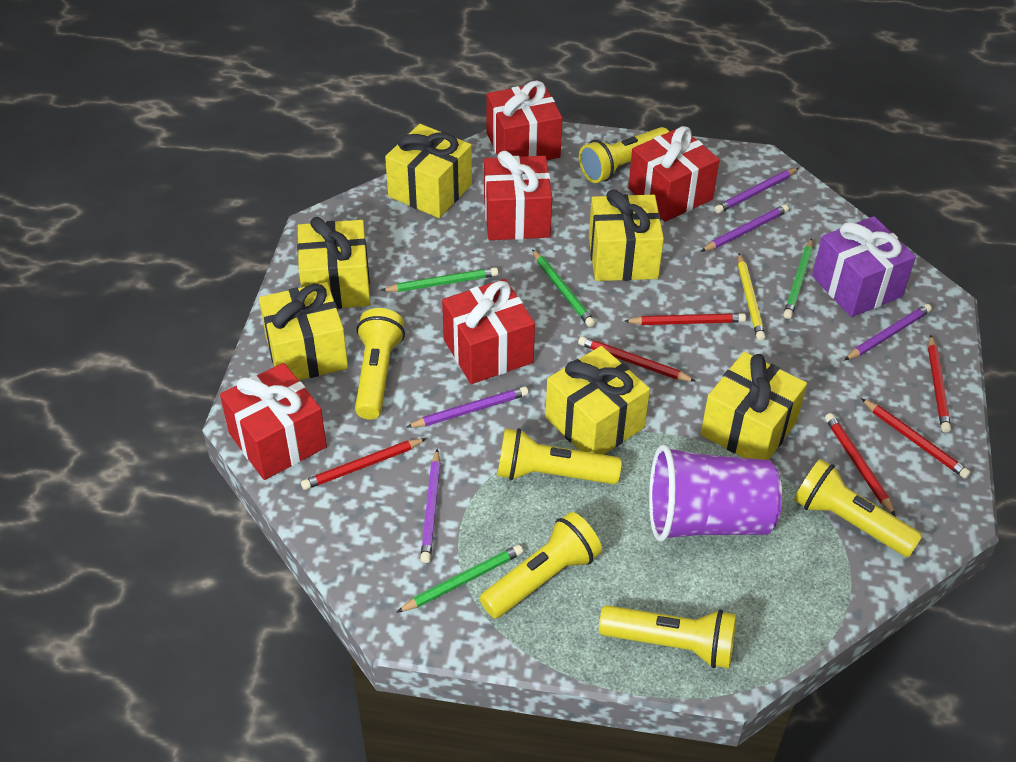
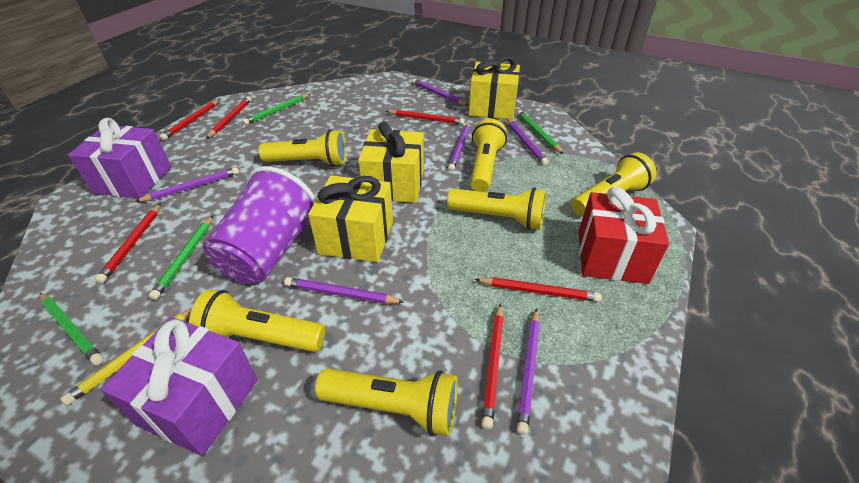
purple gift: [812,216,916,317] = 1 -> [68,118,171,198] [100,317,258,456] = 2
purple pencil: [407,386,529,428] [420,449,441,563] [700,204,789,252] [714,168,799,213] [844,304,932,360] = 5 -> [135,167,239,202] [284,277,404,304] [412,79,469,106] [448,122,470,171] [507,118,548,165] [516,308,540,435] = 6
red gift: [220,363,327,480] [442,279,535,384] [484,151,552,240] [487,81,562,160] [628,126,720,222] = 5 -> [578,187,669,284] = 1
yellow gift: [259,282,348,380] [297,217,370,309] [385,124,472,218] [545,346,650,455] [589,190,664,281] [701,352,807,460] = 6 -> [308,175,393,262] [358,122,424,203] [469,56,520,120] = 3

